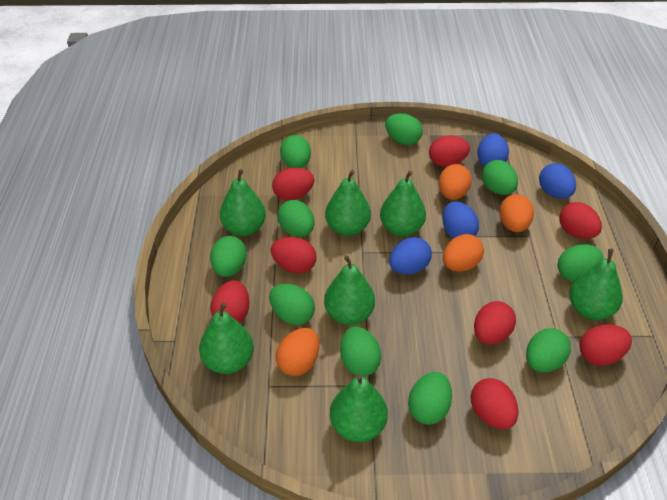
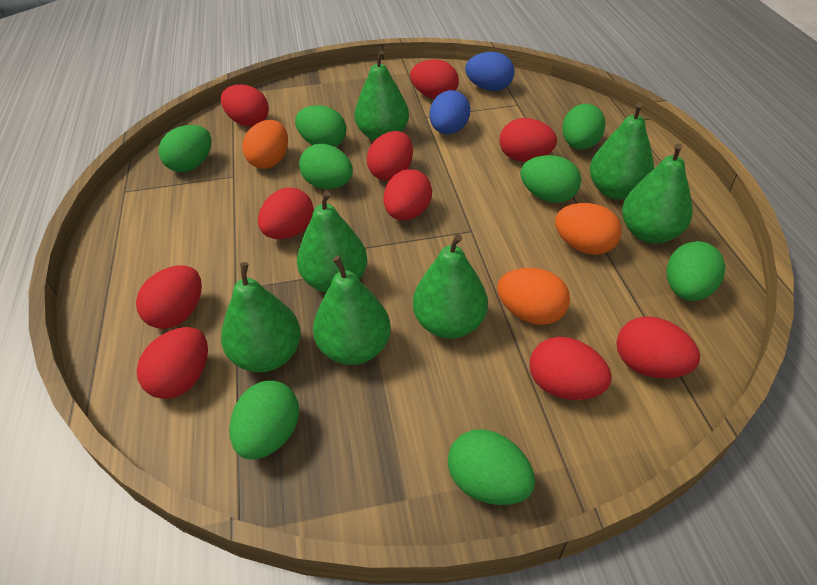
blue egg: [389,237,432,274] [442,202,479,239] [477,133,509,167] [539,163,576,199] = 4 -> [429,90,470,134] [465,52,514,91] = 2
green egg: [210,236,247,277] [269,284,315,325] [277,200,314,237] [280,135,311,168] [340,327,381,377] [385,113,423,145] [408,372,452,425] [482,160,518,195] [526,328,571,372] [557,244,603,282] = 10 -> [159,125,212,172] [229,381,299,459] [295,105,346,147] [299,144,353,189] [448,429,535,505] [520,155,581,203] [562,104,606,149] [667,241,725,301] = 8
orange egg: [276,328,319,376] [439,164,472,200] [443,234,484,272] [499,194,534,232] = 4 -> [242,120,288,169] [497,268,570,325] [555,203,622,255] = 3
red egg: [211,280,249,323] [271,237,317,274] [272,167,315,201] [429,136,470,167] [471,378,519,429] [474,301,516,345] [559,202,602,239] [579,324,632,366] = 8 -> [136,265,202,329] [137,327,208,399] [221,84,269,127] [258,188,314,239] [367,131,413,181] [383,169,432,220] [410,59,459,99] [500,118,557,162] [530,337,612,400] [616,316,700,378] = 10

